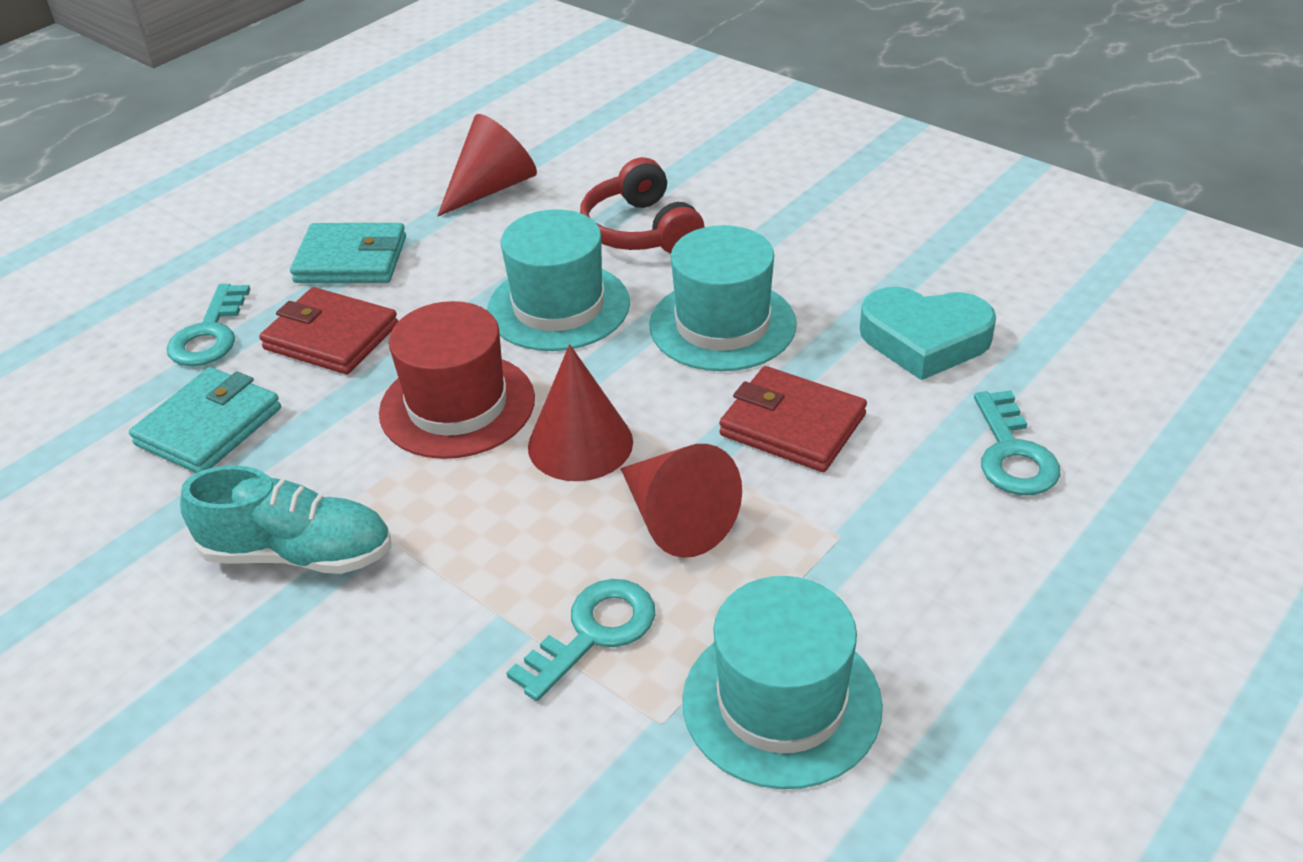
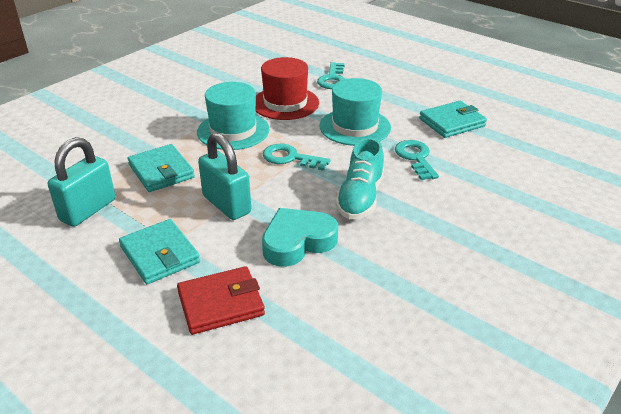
red cone: [437,114,537,216] [528,344,633,481] [621,444,742,558] = 3 -> none = 0
red headphones: [580,157,704,253] = 1 -> none = 0
red wallet: [259,287,398,374] [719,366,867,472] = 2 -> [177,266,265,335] = 1
turquoise hat: [487,209,630,351] [649,225,797,371] [682,576,883,789] = 3 -> [197,82,270,150] [320,78,391,146] = 2
turquoise padlock: none = 0 -> [48,137,115,227] [198,133,251,220] = 2
turquoise wallet: [129,367,281,473] [290,223,406,283] = 2 -> [119,219,200,284] [128,144,195,192] [419,101,487,138] = 3

